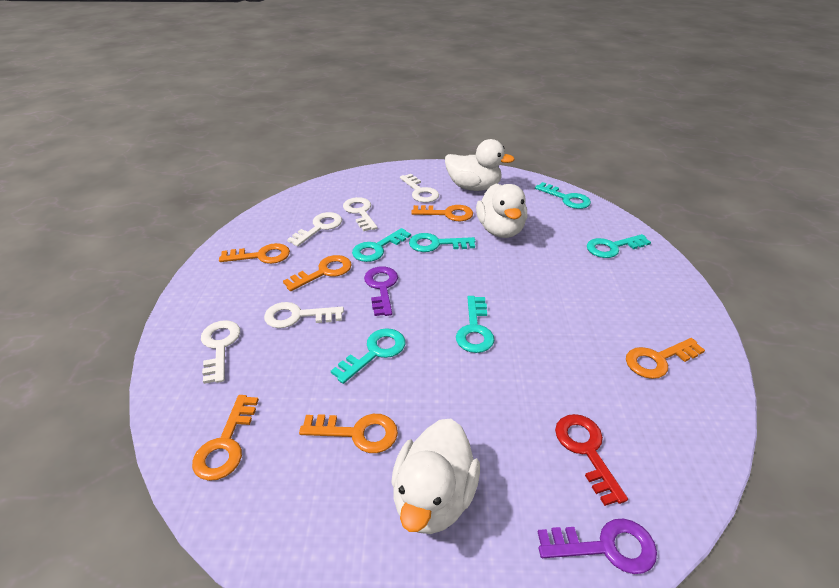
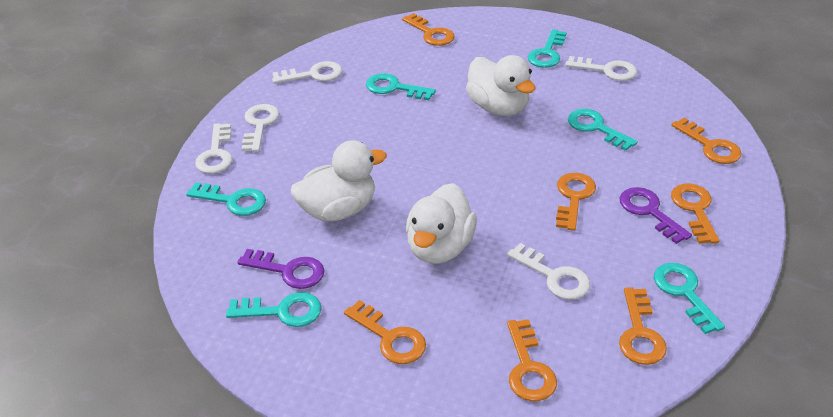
orange key: [192,395,259,481] [219,243,290,264] [283,255,352,291] [299,414,398,453] [411,205,473,221] [626,338,705,379] = 6 -> [344,300,426,364] [402,13,454,46] [507,319,557,401] [556,173,596,231] [619,287,667,365] [671,118,742,164] [671,184,719,244] = 7
red key: [555,414,628,506] = 1 -> none = 0

